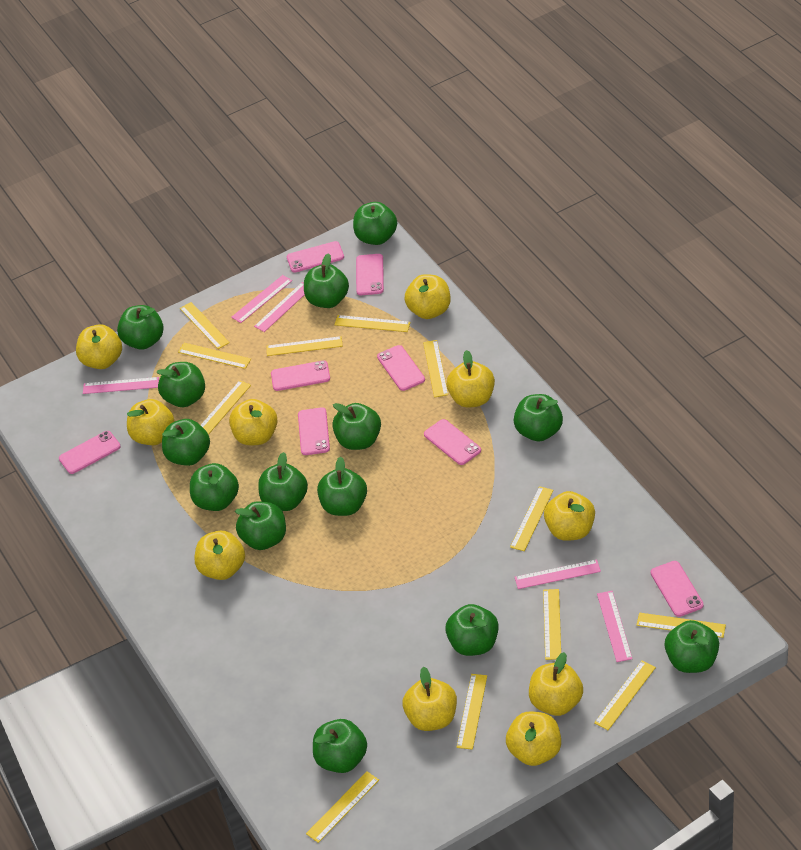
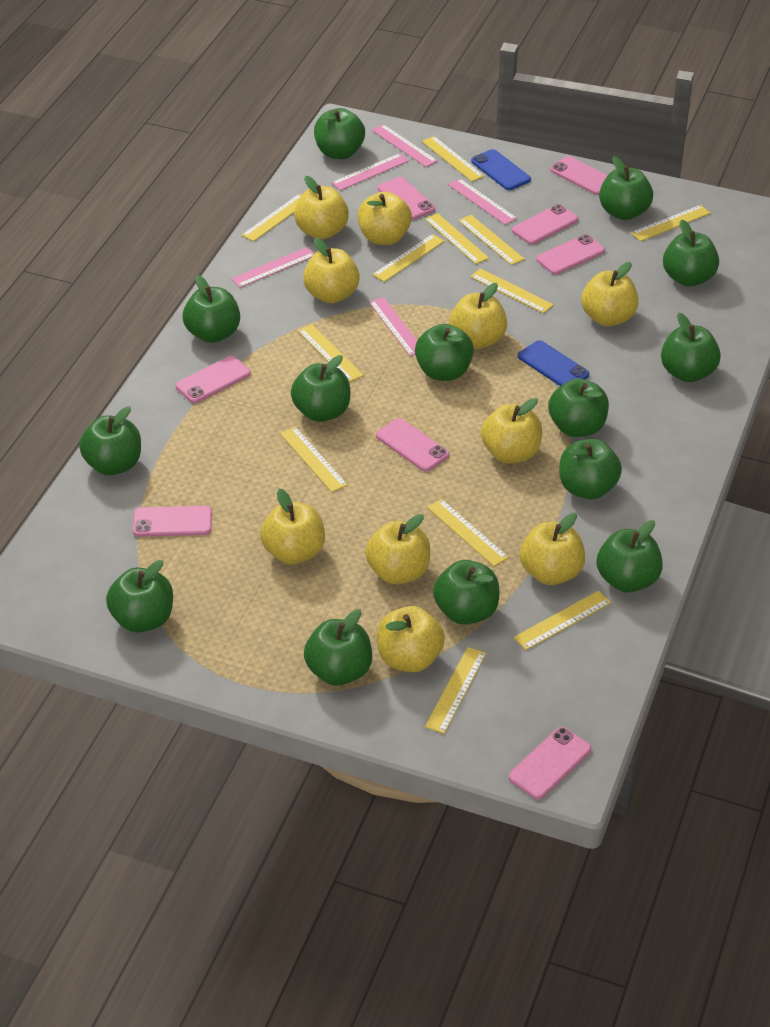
blue phone: none = 0 -> [471,149,531,190] [518,340,589,386] = 2

